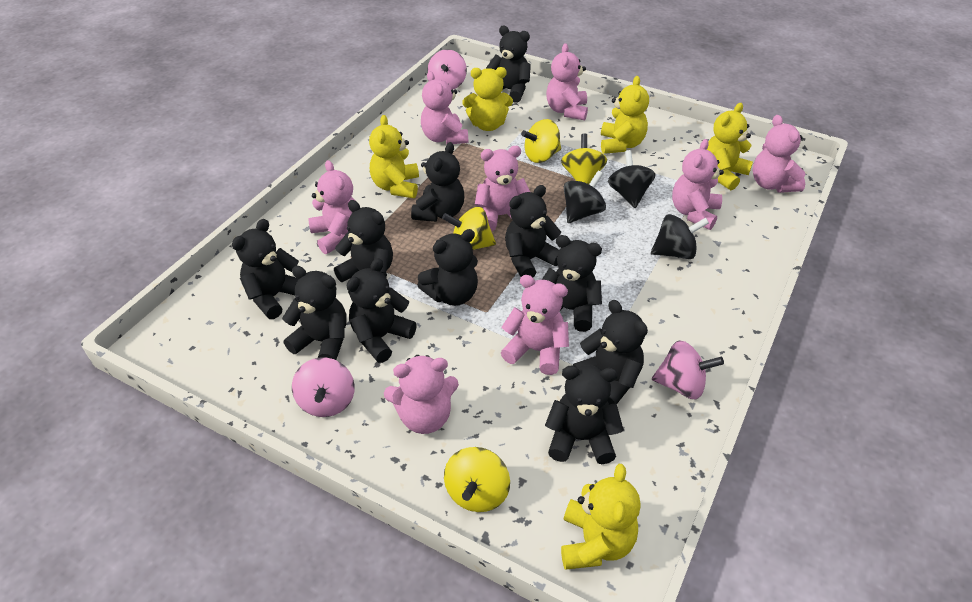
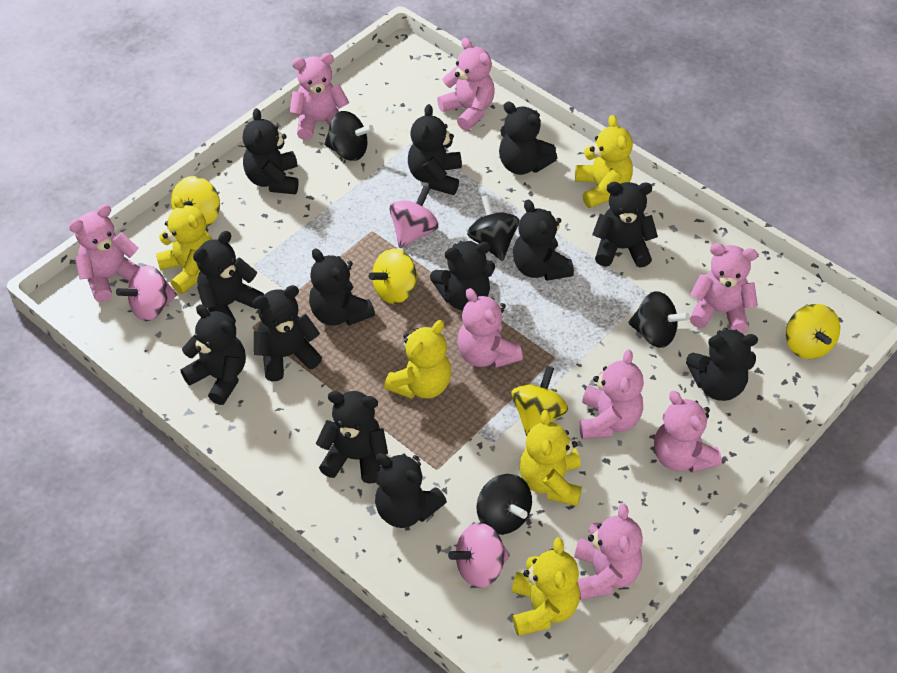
black spinning top: [564,171,606,223] [608,150,655,208] [651,214,709,259] = 3 -> [324,111,374,161] [467,195,519,261] [476,474,532,535] [628,291,690,348] = 4
black teddy bear: [232,219,299,319] [282,266,346,360] [334,200,393,282] [347,258,417,363] [411,142,464,222] [417,229,478,306] [486,26,531,103] [505,185,561,277] [542,235,602,332] [545,365,624,464] [572,300,648,405] = 11 -> [181,305,246,405] [193,231,264,324] [242,108,299,194] [252,285,322,382] [309,248,375,326] [316,391,388,484] [375,453,447,528] [408,104,462,195] [430,241,495,311] [499,102,557,175] [513,199,574,281] [592,182,658,268] [686,328,758,401] = 13

